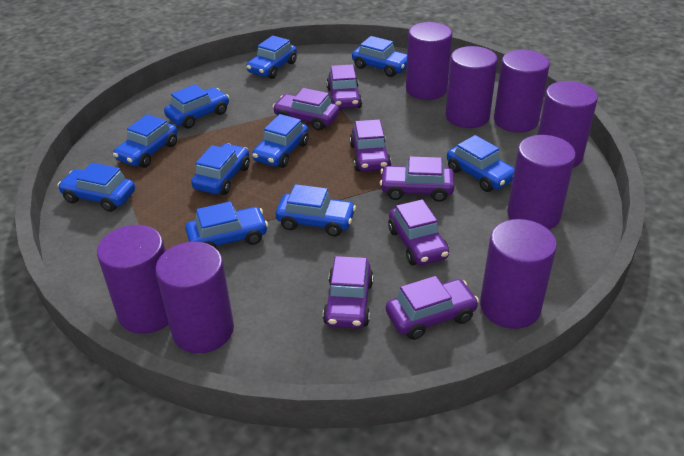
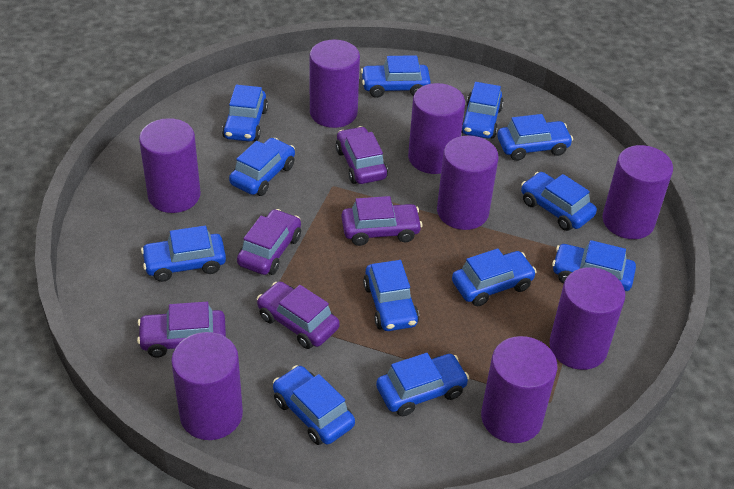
blue car: [57,163,135,212] [113,114,177,168] [164,84,229,129] [185,201,268,248] [191,143,250,195] [246,35,297,79] [252,114,309,168] [276,184,356,236] [352,36,407,77] [447,135,514,192] = 10 -> [141,226,226,282] [222,85,268,141] [229,138,295,196] [273,365,355,445] [361,55,431,98] [363,260,419,331] [376,353,469,416] [452,249,537,306] [461,82,504,139] [497,114,573,161] [521,172,597,231] [552,240,636,291] = 12
purple car: [273,88,339,131] [323,256,373,329] [327,64,362,109] [350,119,391,172] [380,156,454,202] [386,276,479,340] [388,199,449,265] = 7 -> [137,302,226,357] [237,209,301,275] [257,281,340,349] [336,126,388,184] [342,196,422,246] = 5

